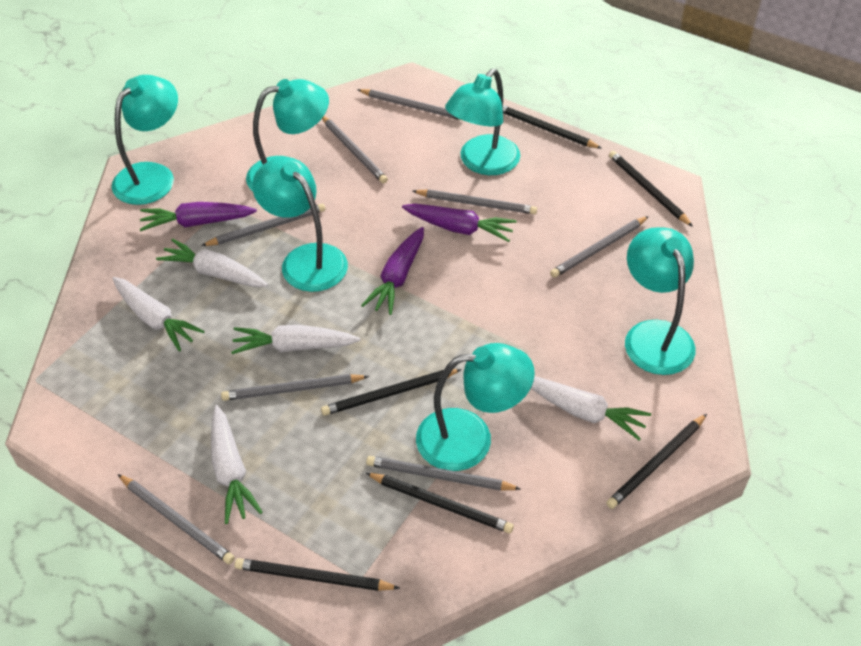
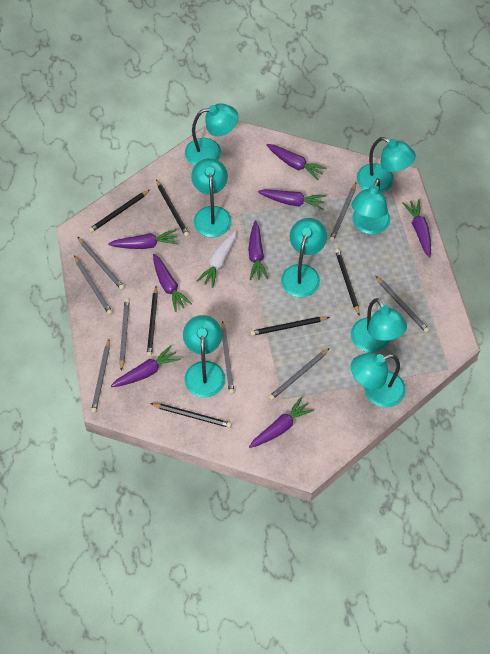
purple carrot: [140,202,257,231] [361,227,424,315] [402,204,516,242] = 3 -> [108,229,179,249] [111,345,181,387] [153,254,192,312] [248,221,268,280] [249,397,314,448] [258,189,326,210] [266,144,327,180] [402,199,431,258] = 8
turquoise lamp: [112,75,178,205] [246,79,329,191] [252,157,348,292] [416,343,535,471] [445,69,520,175] [625,227,695,375] = 6 -> [183,315,225,398] [185,103,238,165] [191,158,231,237] [281,218,327,298] [351,178,390,234] [351,298,407,353] [351,353,406,408] [357,137,416,193] = 8
white carrot: [112,277,205,351] [156,238,268,287] [211,405,263,524] [231,325,360,354] [531,376,651,441] = 5 -> [197,231,236,288] = 1

